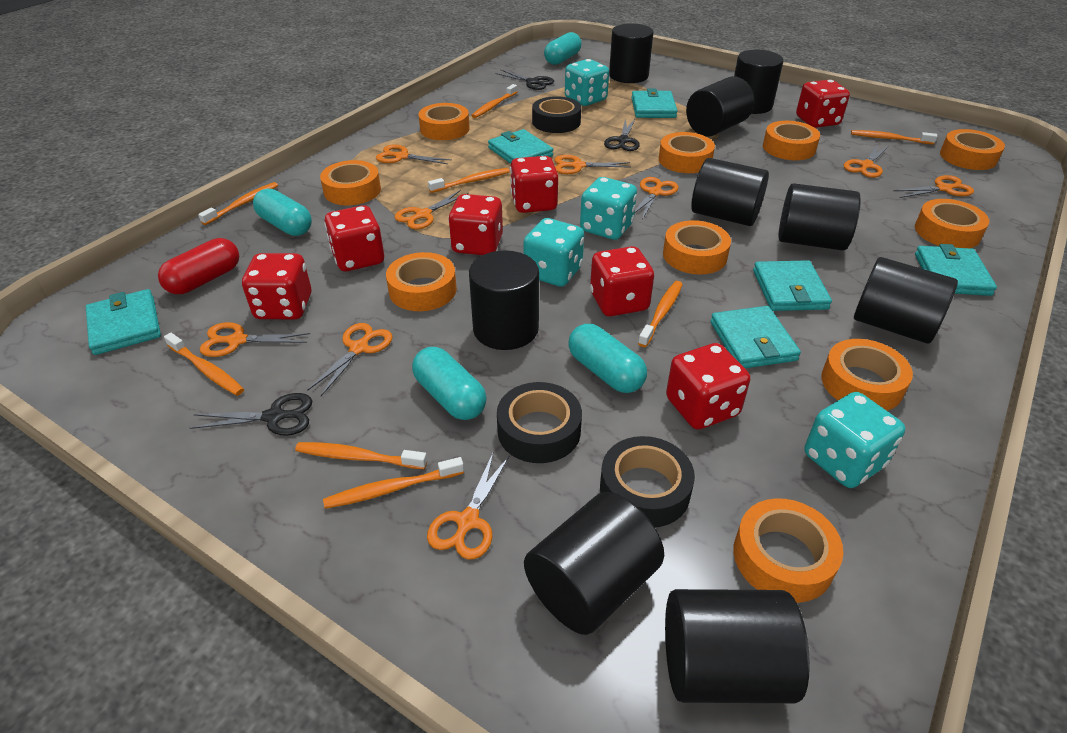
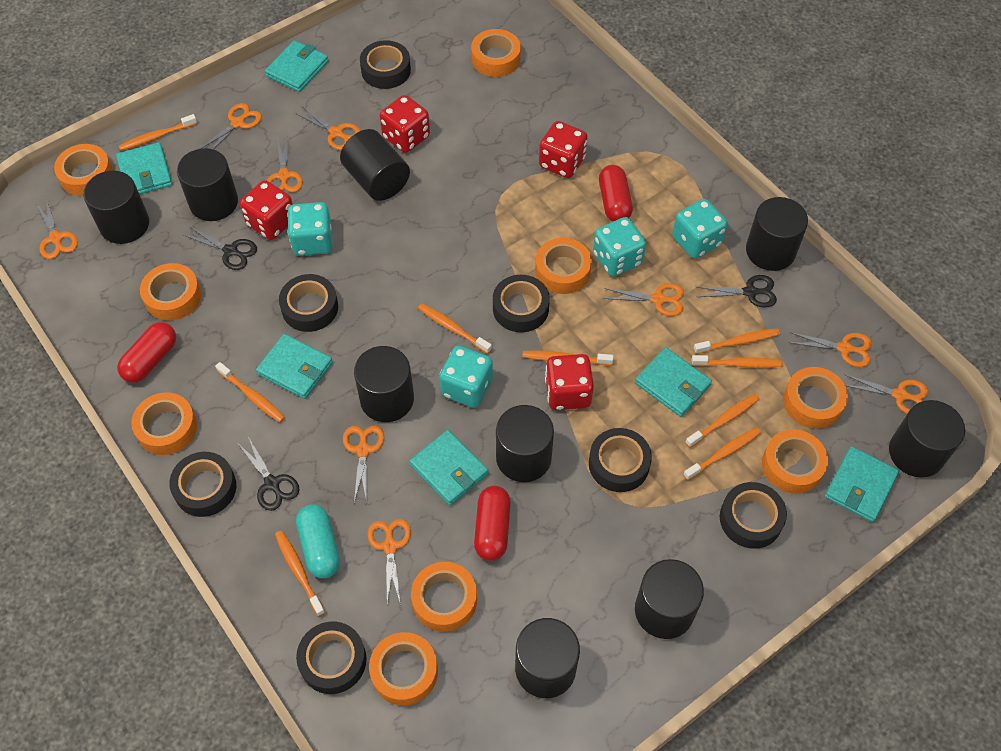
black tape: [497,382,582,463] [532,96,581,133] [600,436,695,527] = 3 -> [169,452,236,517] [279,274,338,332] [296,622,366,694] [360,40,411,89] [493,275,550,332] [589,428,652,492] [720,482,787,549] = 7
orange tape: [320,160,381,205] [386,252,457,311] [418,103,470,140] [659,132,715,173] [663,220,731,274] [733,498,843,603] [763,121,820,160] [821,339,913,411] [915,199,989,248] [940,129,1005,170] = 10 -> [54,144,113,196] [131,392,197,455] [140,263,201,321] [369,632,438,705] [411,562,477,632] [471,29,521,77] [535,238,592,294] [762,429,828,494] [783,367,848,428] = 9
orange toothbrush: [164,333,244,396] [198,182,278,225] [295,442,427,469] [323,457,464,509] [428,168,510,193] [471,84,517,118] [638,281,683,347] [851,130,938,144] = 8 -> [119,114,197,151] [215,362,285,423] [275,531,325,616] [418,303,492,354] [522,350,614,365] [683,427,761,480] [685,394,760,448] [691,355,783,368] [693,328,780,354] = 9
red capsule: [158,238,239,294] = 1 -> [117,322,176,383] [474,486,511,561] [599,165,633,222] = 3
red dice: [242,253,311,319] [324,205,384,271] [448,194,503,255] [510,156,558,213] [590,246,654,316] [666,343,750,430] [796,80,850,128] = 7 -> [240,180,293,240] [380,95,430,153] [539,121,588,178] [545,354,594,410] = 4
turquoise capsule: [253,188,312,236] [412,347,487,420] [544,32,582,65] [568,324,647,393] = 4 -> [296,504,340,578] = 1

